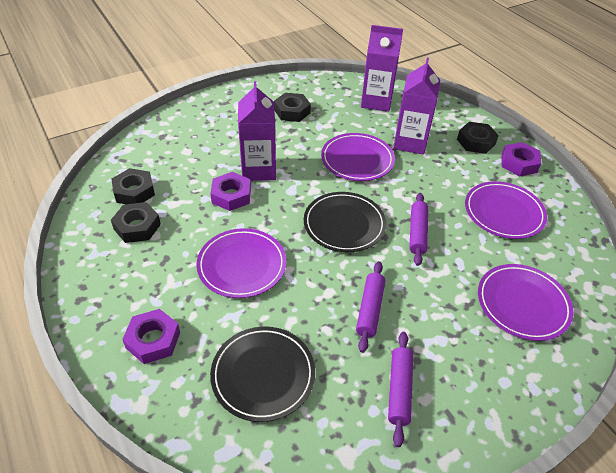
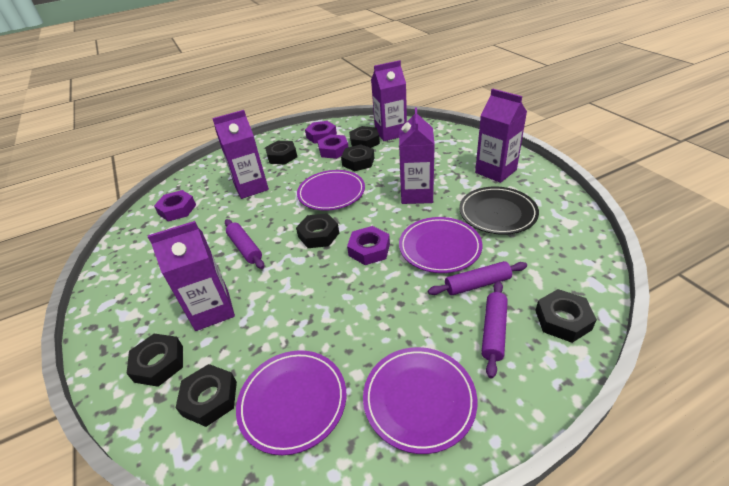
black nut: [111,168,155,204] [111,202,161,243] [274,93,311,122] [457,122,499,154] = 4 -> [127,334,183,387] [176,364,237,427] [265,141,297,164] [296,213,339,248] [341,144,374,171] [349,126,380,148] [535,289,597,343] = 7
black plate: [210,326,315,422] [304,192,387,252] = 2 -> [459,187,539,235] = 1
purple carton: [238,81,276,181] [361,25,403,112] [393,58,440,155] = 3 -> [148,221,235,331] [212,110,269,199] [371,60,407,141] [399,108,435,204] [475,88,527,183] = 5
purple nut: [122,309,180,364] [210,172,251,211] [502,142,541,176] = 3 -> [154,190,196,222] [305,121,337,144] [318,134,348,159] [347,226,390,265] = 4

